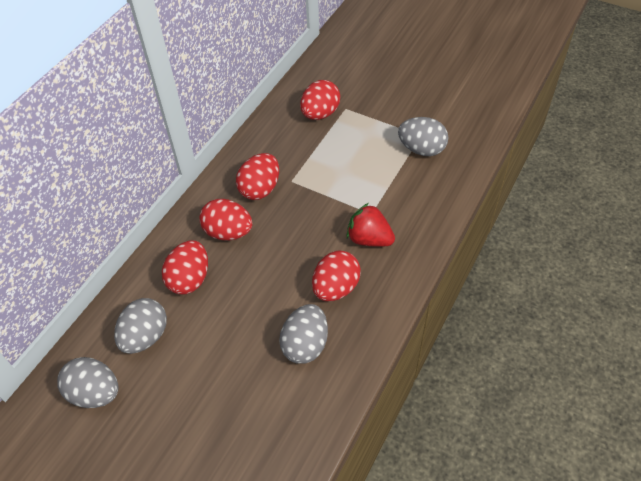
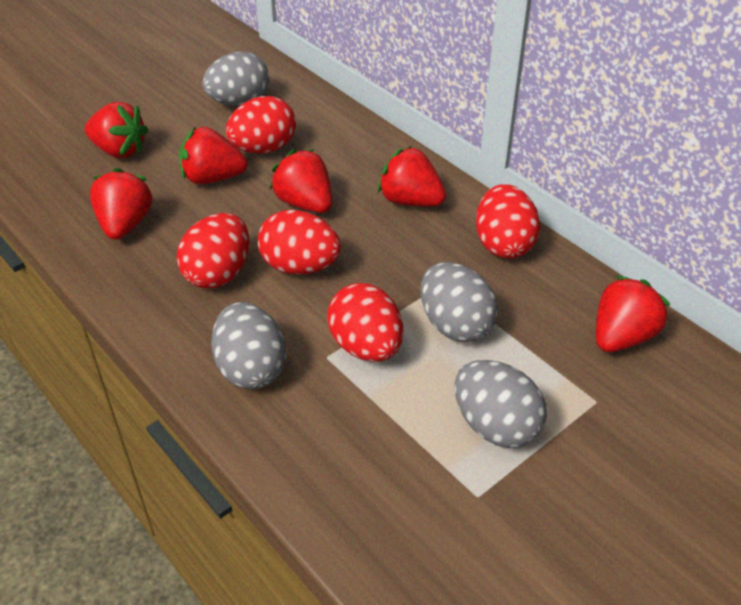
red strawberry: [347,203,395,247] = 1 -> [85,102,148,158] [90,168,153,240] [179,127,248,184] [270,149,332,213] [378,146,446,207] [596,275,670,352] = 6

